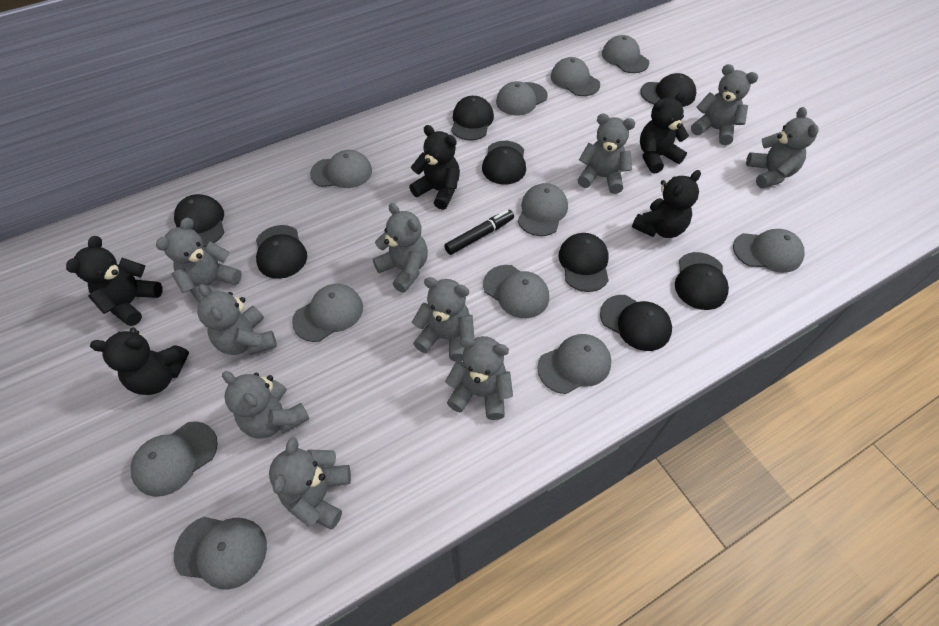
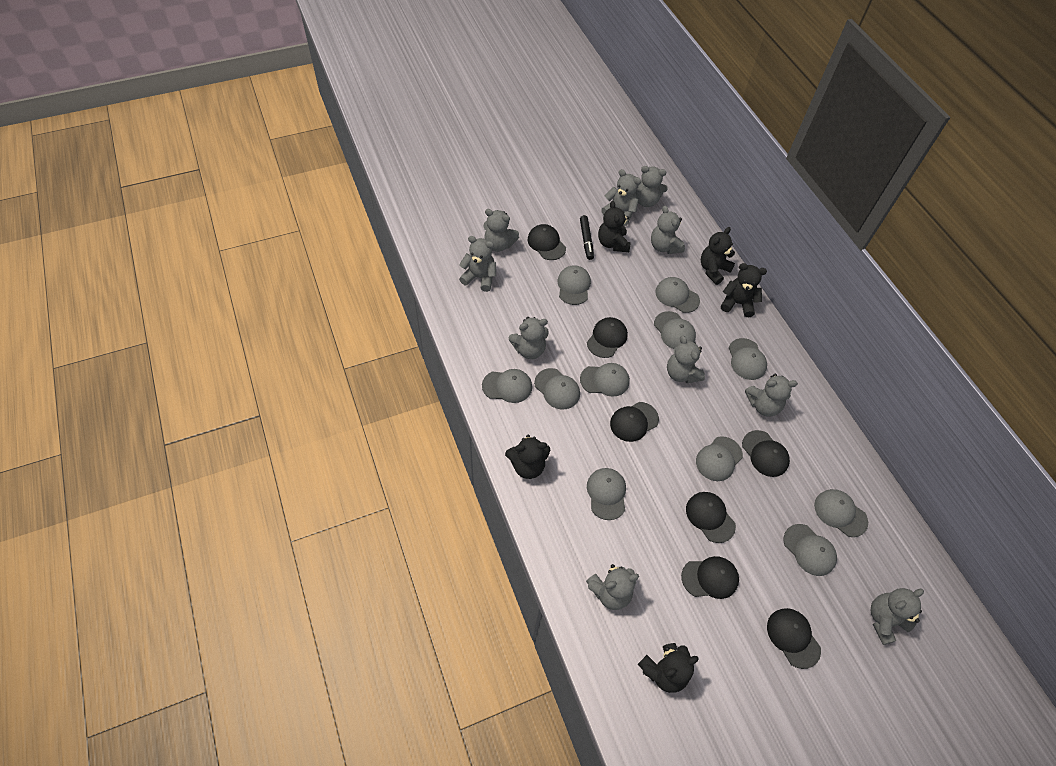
black cap: [174,194,224,247] [256,225,307,279] [451,96,494,140] [482,141,526,184] [559,233,609,292] [600,295,672,351] [640,73,696,107] [675,252,729,310] = 8 -> [528,224,566,260] [587,317,628,358] [610,402,659,442] [681,556,739,599] [686,492,736,543] [742,430,790,477] [767,608,821,669] = 7

